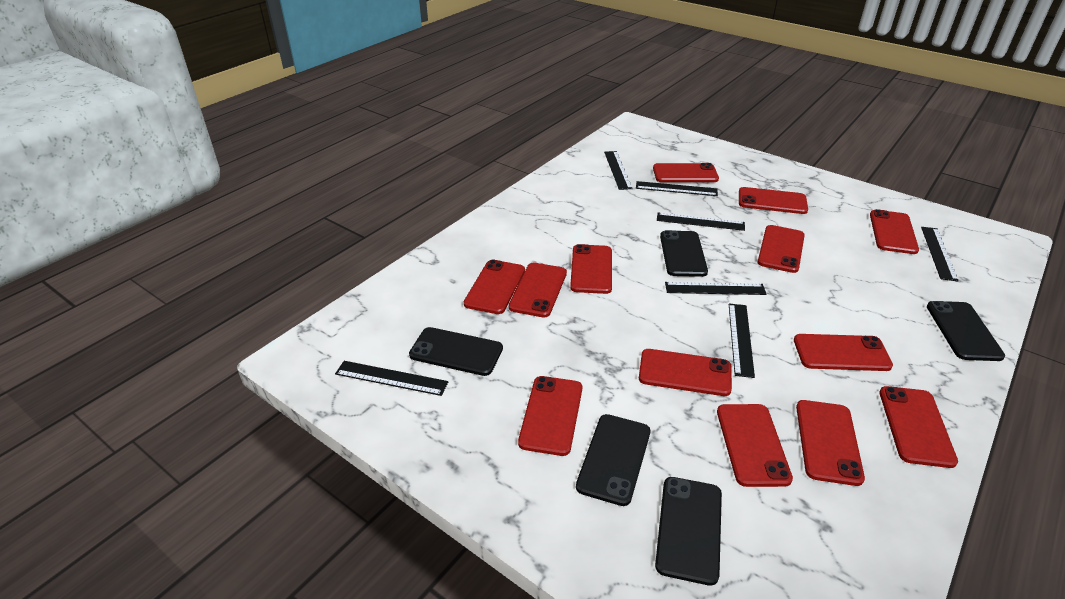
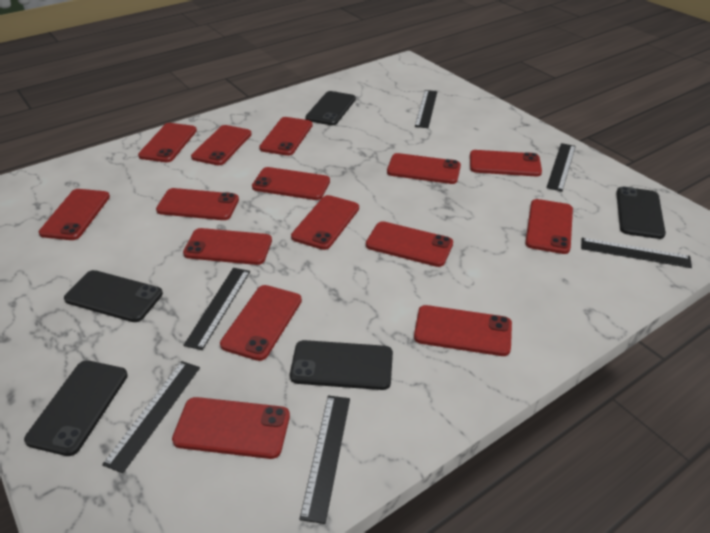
black ruler: [335,361,448,396] [604,151,633,190] [636,181,718,196] [657,212,745,231] [665,282,767,295] [729,304,755,378] [921,227,959,281] = 7 -> [102,361,200,473] [183,268,250,350] [299,396,350,524] [415,90,437,128] [546,143,576,191] [581,238,692,268] = 6
red phone: [464,260,525,314] [509,263,567,317] [518,376,582,456] [570,244,612,294] [639,349,732,396] [653,163,719,182] [717,404,793,487] [739,187,808,214] [758,225,805,273] [794,334,893,371] [796,400,865,486] [870,209,919,254] [879,386,958,468] = 13 -> [39,189,110,240] [138,123,197,162] [156,188,239,220] [172,397,290,459] [183,228,272,265] [191,125,252,165] [220,285,302,361] [252,167,330,200] [259,117,313,156] [291,195,359,250] [366,221,453,267] [387,153,461,184] [414,305,512,356] [470,150,542,176] [525,199,573,254] = 15

